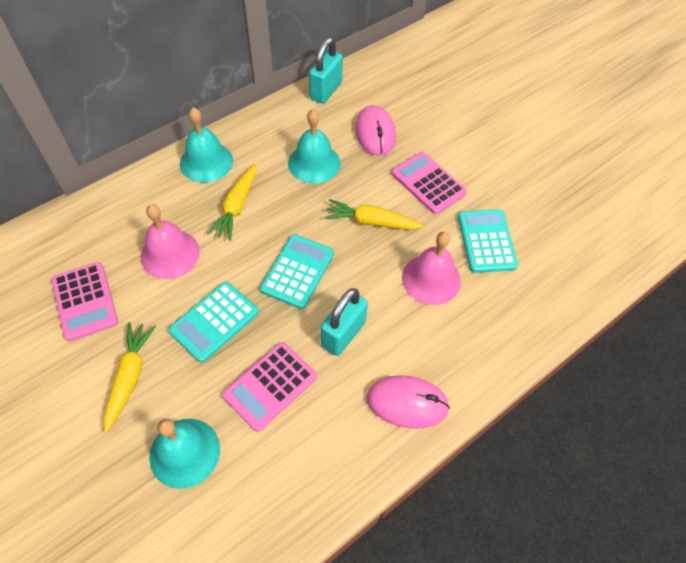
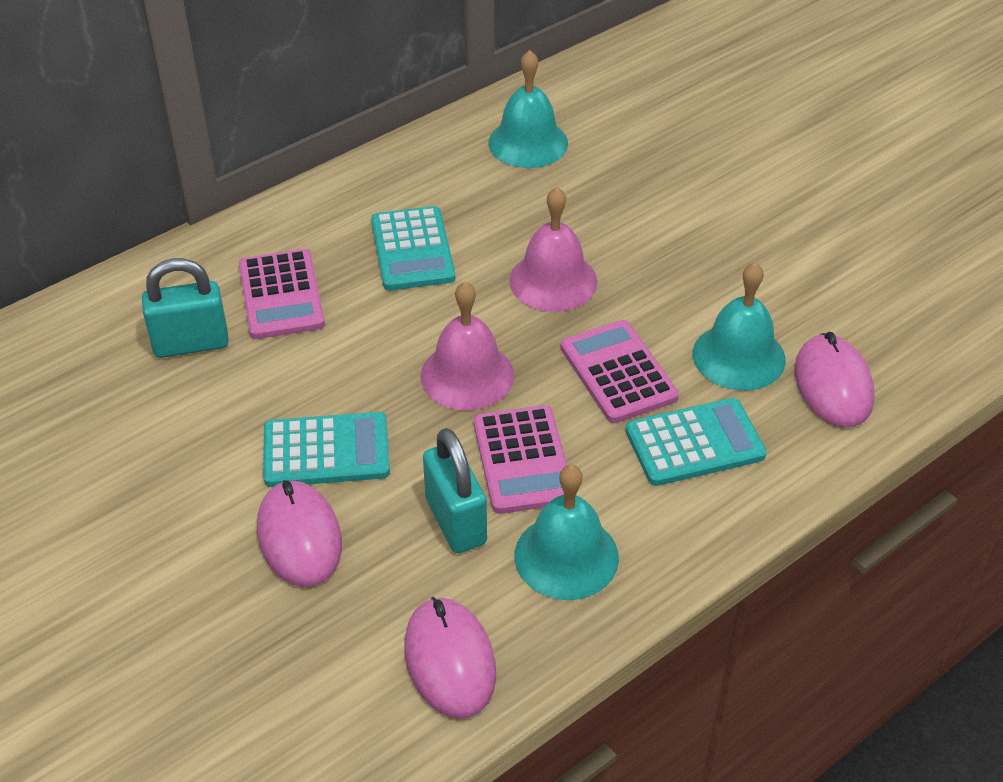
pink mouse: [355,105,396,156] [367,375,450,429] = 2 -> [257,480,342,587] [404,597,496,719] [795,332,875,427] = 3
yellow carrot: [104,322,156,433] [207,164,256,241] [324,199,423,230] = 3 -> none = 0

